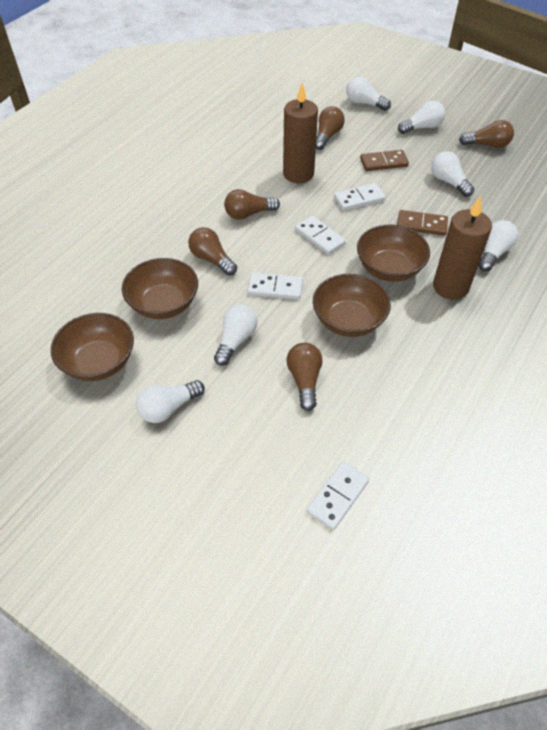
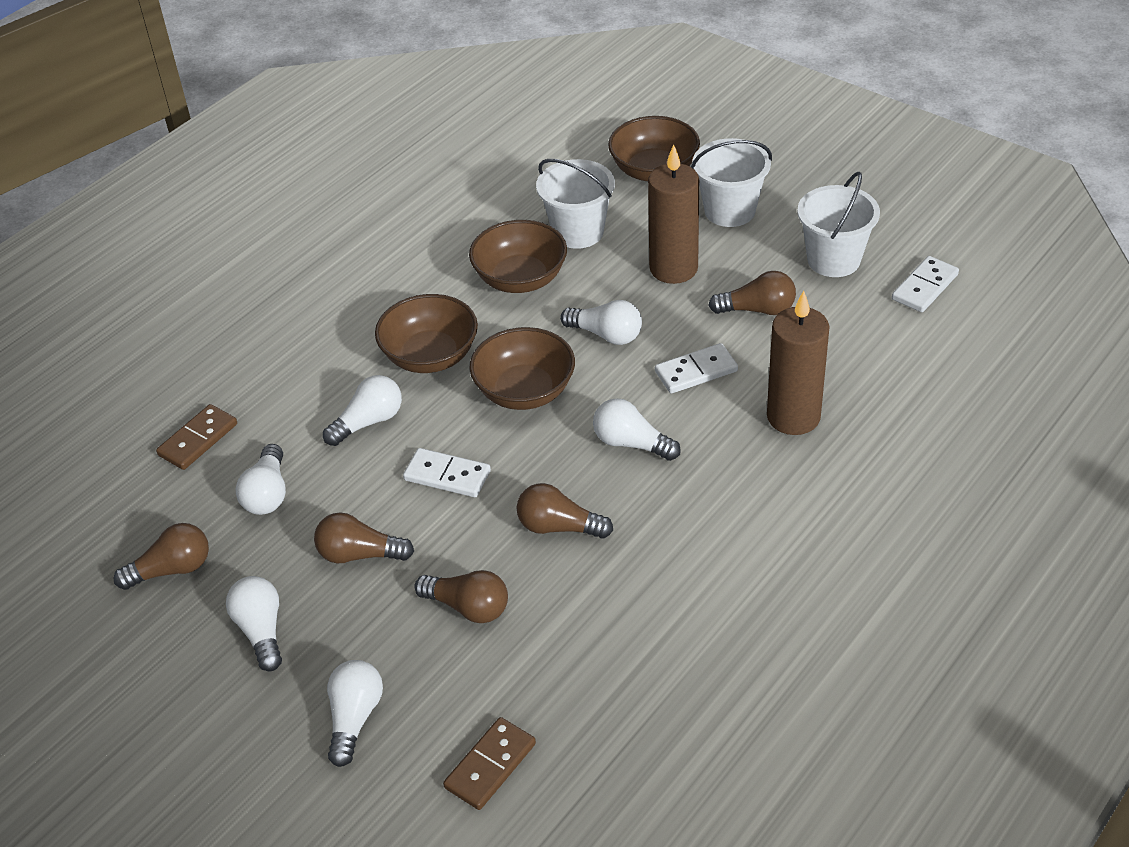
white bucket: none = 0 -> [536,159,615,249] [691,138,772,227] [797,172,880,277] = 3
white domino: [248,273,303,299] [295,216,346,255] [306,461,369,530] [334,183,386,211] = 4 -> [403,448,491,497] [655,343,738,394] [892,256,959,312] = 3

